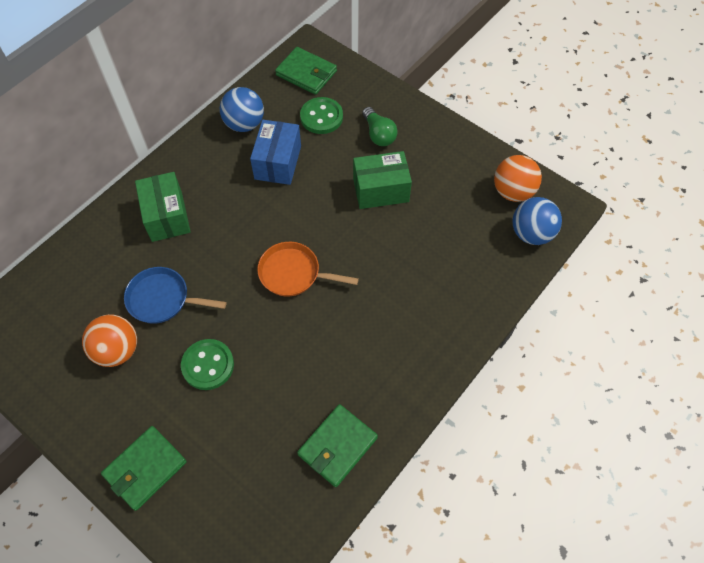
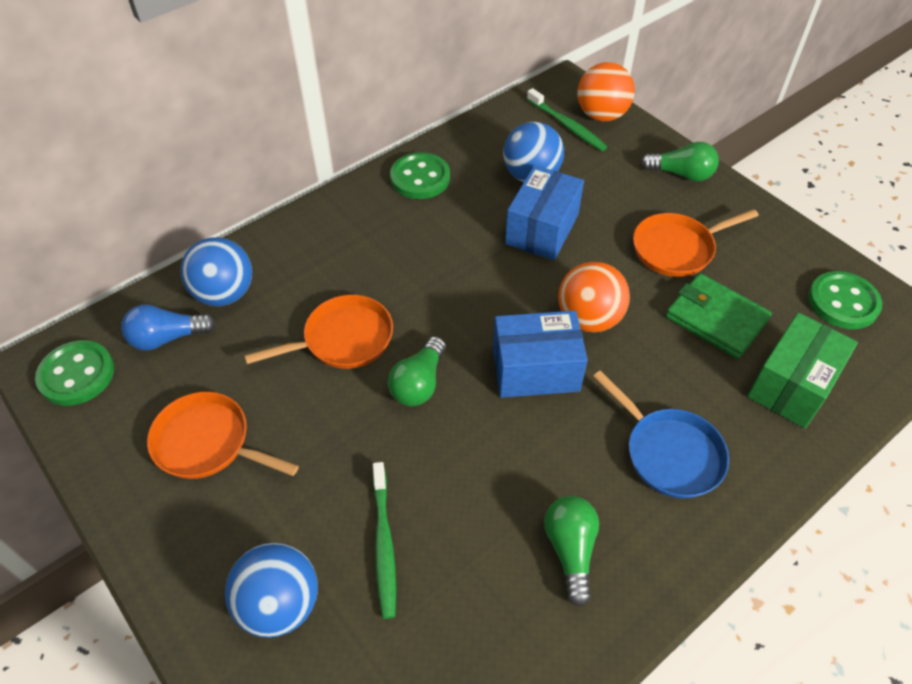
blue ball: [220,87,264,132] [512,197,562,245] = 2 -> [180,237,252,306] [225,543,318,638] [503,122,564,182] = 3
blue box: [250,120,301,185] = 1 -> [493,311,588,398] [505,165,584,260] = 2
blue light bulb: none = 0 -> [121,304,216,351] = 1
green box: [135,172,191,242] [353,151,412,209] = 2 -> [747,312,858,428] = 1
green button: [181,339,234,390] [300,97,343,134] = 2 -> [35,340,114,406] [390,152,450,199] [808,271,882,329] = 3
green light bulb: [362,107,398,146] = 1 -> [388,336,446,406] [544,496,599,607] [641,142,719,181] = 3
green toothbrush: none = 0 -> [373,462,396,619] [527,88,607,151] = 2
green wallet: [101,426,187,511] [275,47,337,95] [297,404,378,487] = 3 -> [666,273,772,359] = 1
orange pan: [257,242,359,297] = 1 -> [147,392,299,479] [244,295,393,369] [633,209,759,277] = 3

